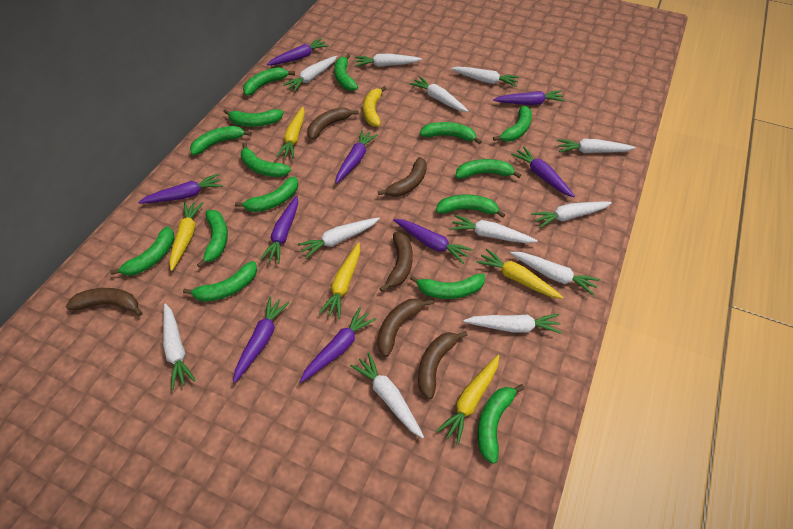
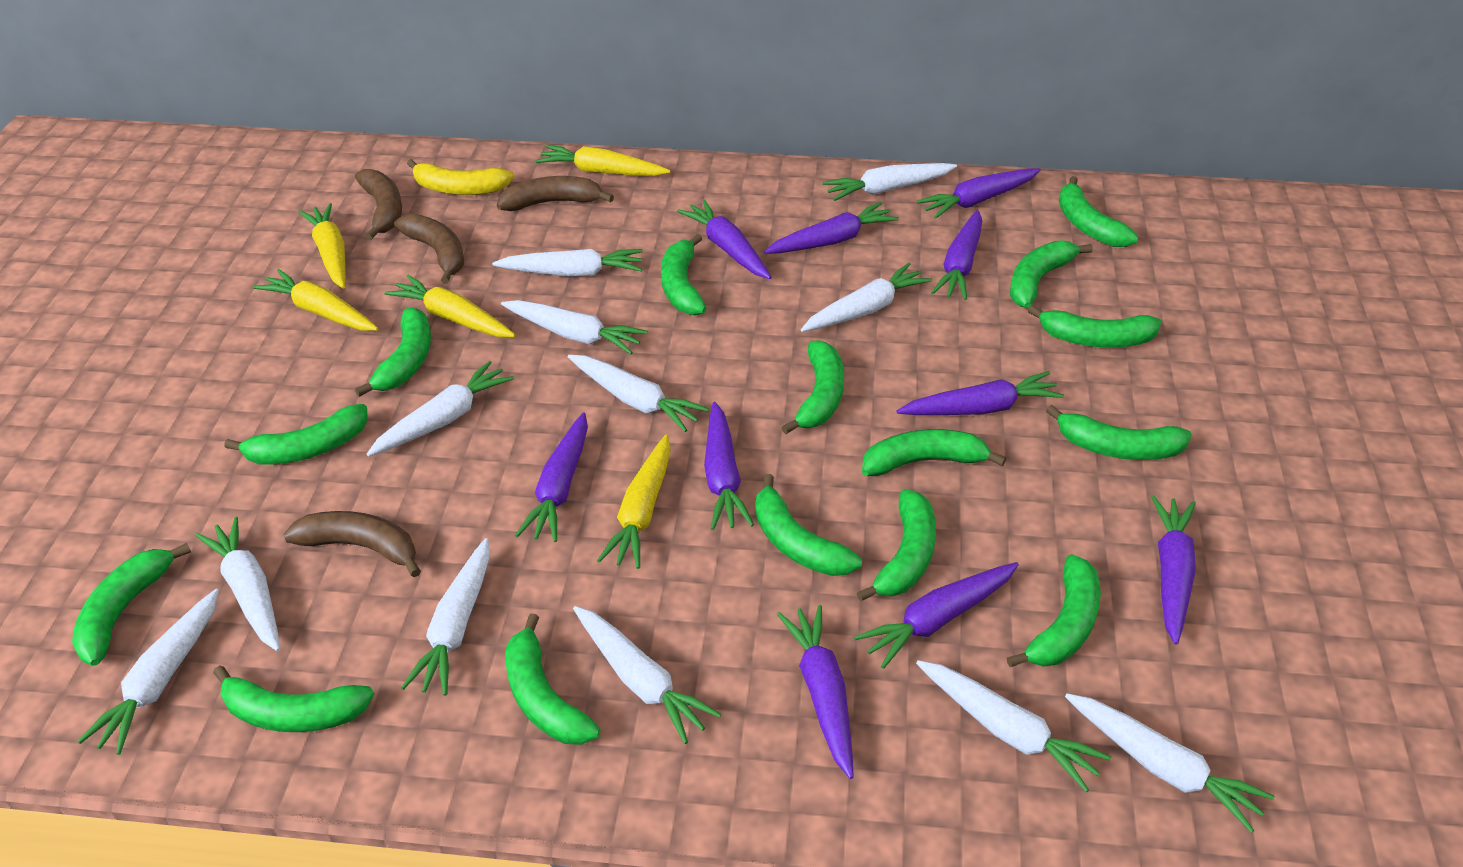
brown banana: [66,288,143,316] [307,107,359,140] [377,299,434,357] [378,157,427,197] [379,232,413,292] [418,331,467,399] = 6 -> [283,511,421,577] [355,169,402,240] [394,214,464,284] [497,176,614,211] = 4
purple carrot: [138,173,223,204] [233,296,289,383] [260,196,298,264] [267,38,329,66] [300,307,377,383] [336,130,378,184] [393,219,473,264] [493,90,565,105] [511,147,575,197] = 9 -> [515,412,588,542] [677,200,772,279] [704,402,754,530] [764,202,899,254] [777,605,854,779] [854,562,1019,669] [897,371,1064,415] [917,168,1041,219] [931,210,982,300] [1151,496,1196,645] = 10

